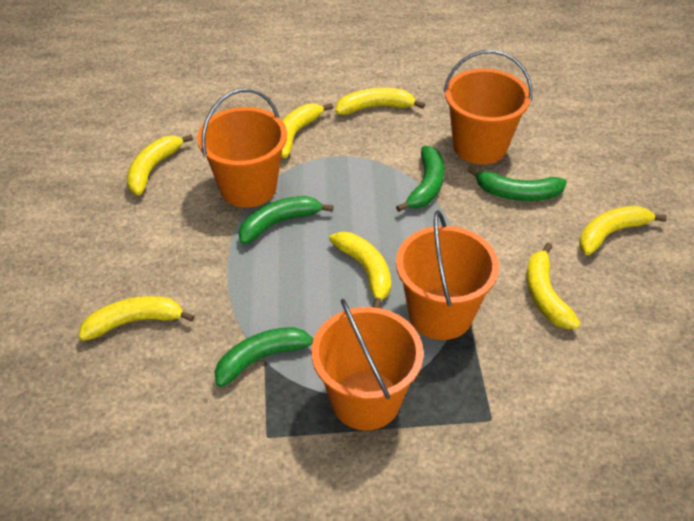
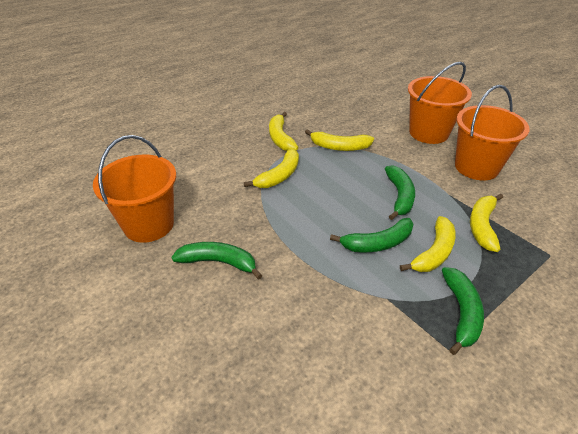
orange bucket: [197,88,287,207] [311,299,424,431] [396,210,499,340] [444,50,532,165] = 4 -> [93,135,176,243] [408,62,472,144] [455,85,530,180] = 3
yellow banana: [78,296,195,341] [127,135,193,195] [281,103,333,158] [329,232,391,308] [335,88,425,115] [527,243,581,329] [579,206,667,255] = 7 -> [244,148,299,188] [269,112,298,151] [305,129,374,151] [400,216,456,272] [470,194,503,252] = 5

